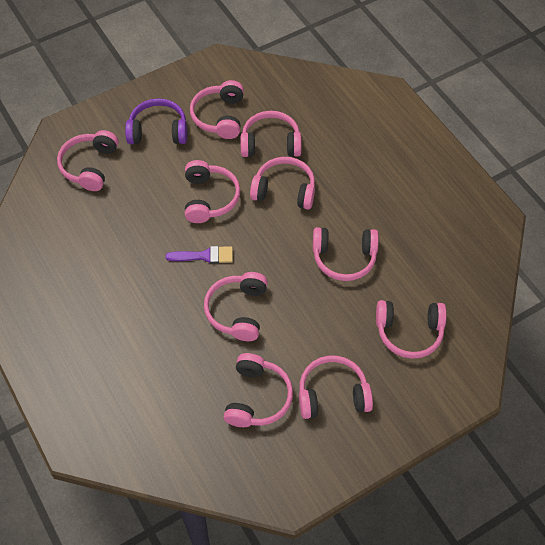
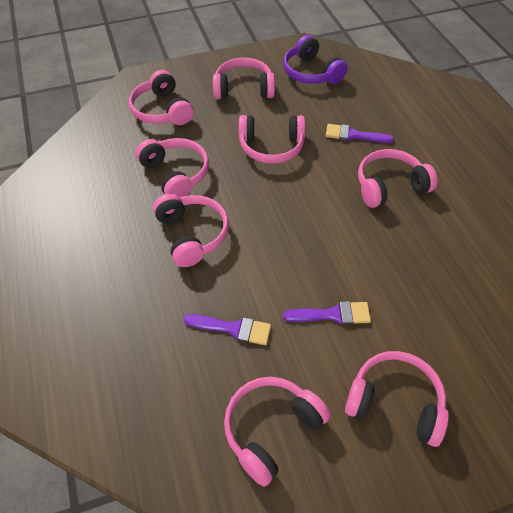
pink headphones: [57,130,119,191] [185,160,240,223] [190,80,244,139] [204,272,268,341] [224,353,293,427] [241,111,302,157] [250,157,315,210] [299,356,373,419] [313,227,379,281] [376,300,447,359] = 10 -> [128,70,194,125] [136,138,209,197] [153,194,229,267] [213,58,275,99] [224,377,330,487] [239,115,305,164] [345,351,449,447] [358,149,438,208] = 8
purple brush: [165,246,233,264] = 1 -> [184,314,271,345] [283,301,371,325] [326,124,394,143] = 3

